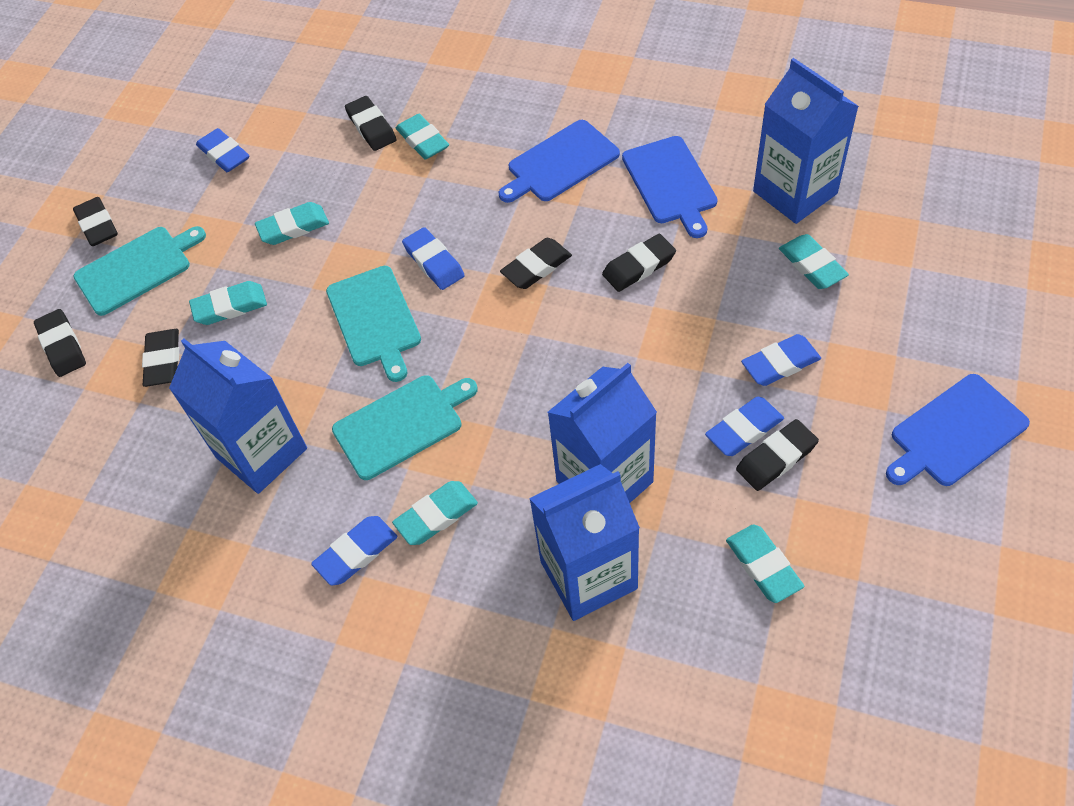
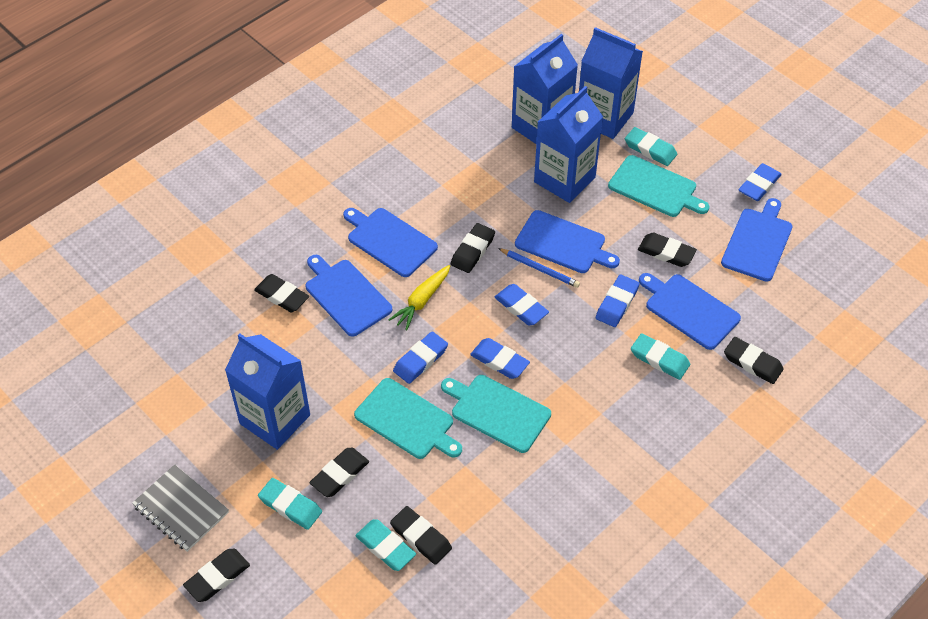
blue cutting board: [499,120,620,203] [622,136,718,238] [886,374,1030,486] = 3 -> [306,255,393,337] [343,208,438,277] [515,210,620,273] [639,273,741,350] [721,198,792,282] = 5
blue pencil: none = 0 -> [498,248,580,288] = 1
grey notebook: none = 0 -> [132,464,229,552] = 1
turquoise eraser: [189,281,267,325] [255,202,329,245] [392,481,478,545] [396,114,449,159] [726,524,804,603] [779,234,849,289] = 6 -> [258,478,322,530] [355,519,416,571] [625,127,677,166] [631,333,690,380] = 4
yellow carrot: none = 0 -> [388,265,450,330] = 1

